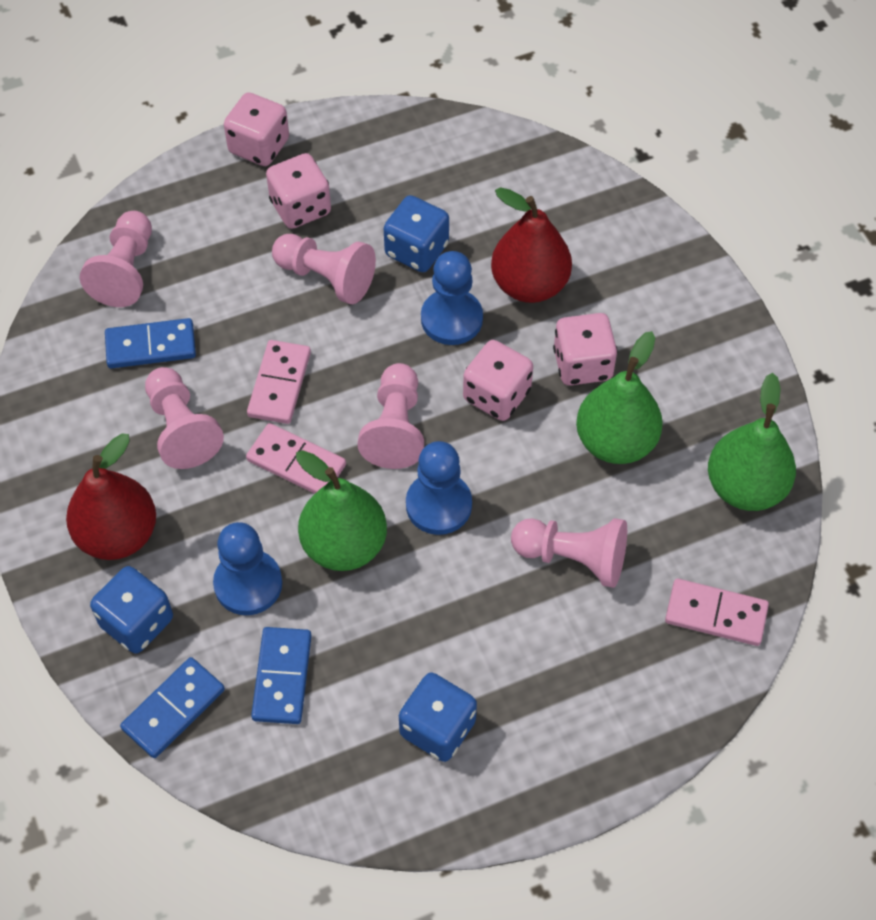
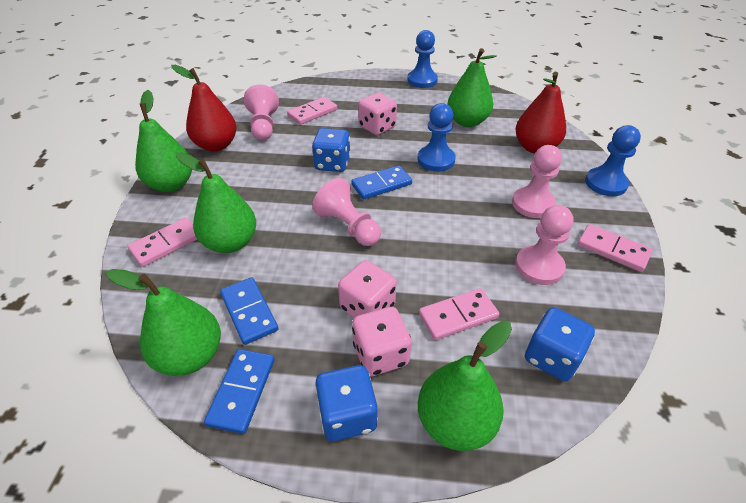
green pear: [296,450,387,571] [576,331,663,464] [708,373,796,511] = 3 -> [106,269,221,376] [135,90,192,192] [176,152,256,253] [418,321,512,451] [447,48,497,127] = 5
pink dice: [224,92,289,166] [266,153,331,229] [463,340,533,421] [553,313,617,386] = 4 -> [338,260,397,318] [352,307,412,377] [358,93,397,135] = 3
pink domino: [246,423,346,494] [247,340,311,424] [665,579,769,646] = 3 -> [128,218,197,267] [287,97,337,125] [419,288,499,340] [577,224,653,272] = 4
pink pawn: [79,211,152,307] [145,367,224,469] [272,234,376,304] [358,363,424,469] [511,518,627,588] = 5 -> [244,84,279,141] [312,178,381,246] [512,145,562,218] [515,205,574,285] = 4

